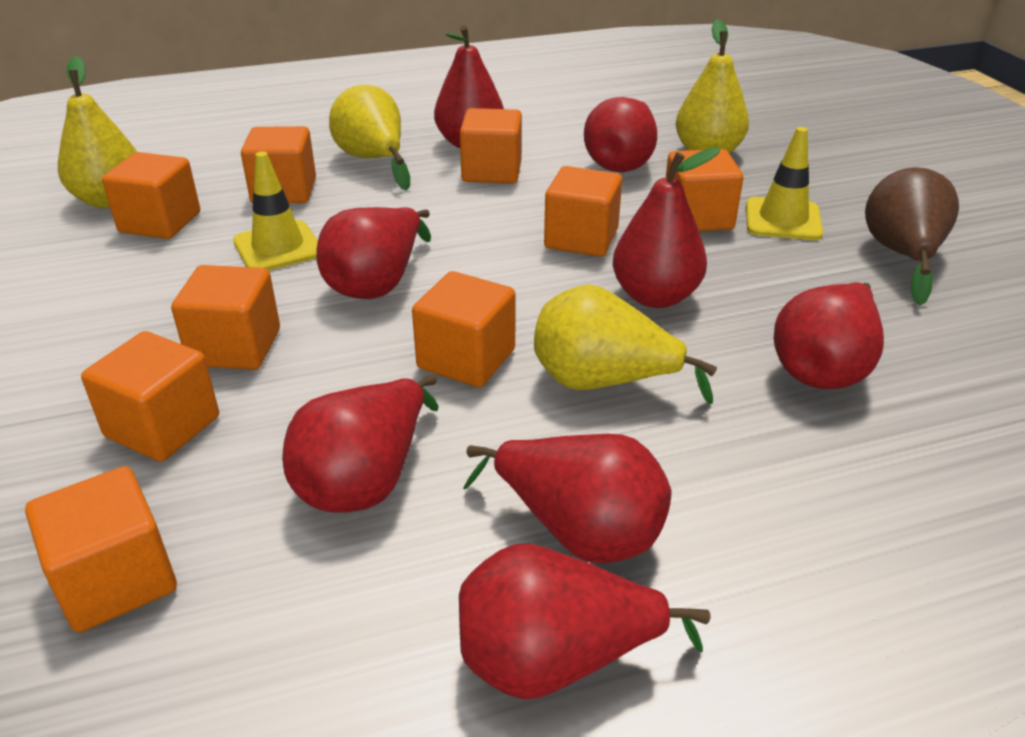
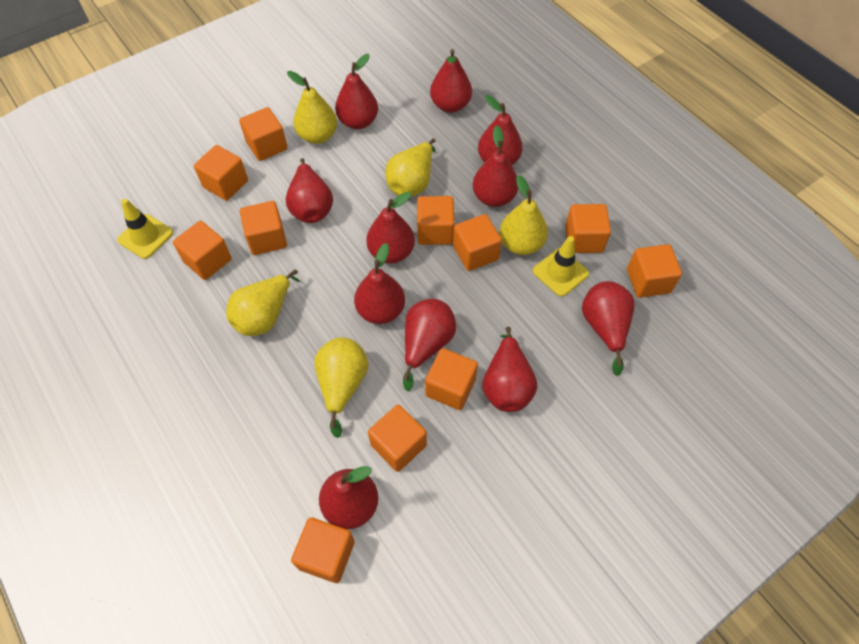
brown pear: [865,167,959,306] = 1 -> none = 0
orange cube: [25,466,177,632] [81,331,219,462] [102,152,200,239] [171,265,280,370] [241,126,316,203] [412,271,515,387] [460,108,522,184] [544,166,622,257] [666,149,743,231] = 9 -> [173,221,232,280] [194,145,248,201] [239,107,288,161] [240,201,287,255] [291,517,355,583] [368,405,427,472] [417,196,455,245] [425,348,478,410] [453,214,502,271] [565,204,611,253] [627,244,682,298] = 11
red pear: [282,374,439,513] [316,207,431,299] [434,25,504,148] [459,544,710,700] [463,434,672,563] [584,97,657,172] [613,147,720,308] [773,282,884,389] = 8 -> [286,158,333,223] [319,466,378,529] [335,54,378,129] [354,243,405,324] [366,192,415,263] [403,299,456,391] [430,49,472,113] [473,126,518,207] [478,95,523,165] [482,326,537,412] [582,281,635,376] = 11
yellow pear: [58,56,137,208] [329,85,410,191] [534,284,717,404] [676,19,749,153] = 4 -> [226,269,300,336] [287,71,337,144] [314,338,369,438] [385,138,436,196] [499,175,548,255] = 5

